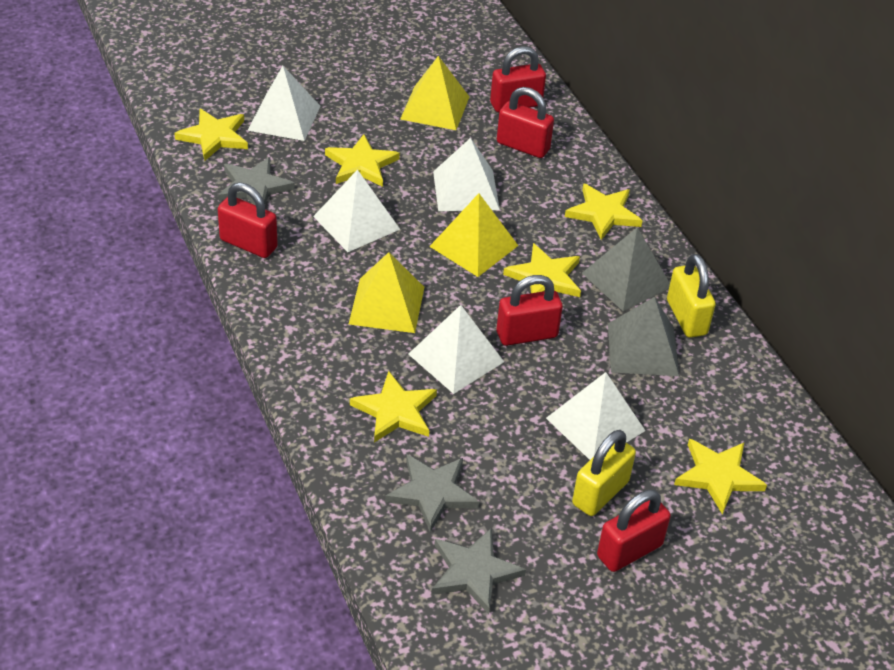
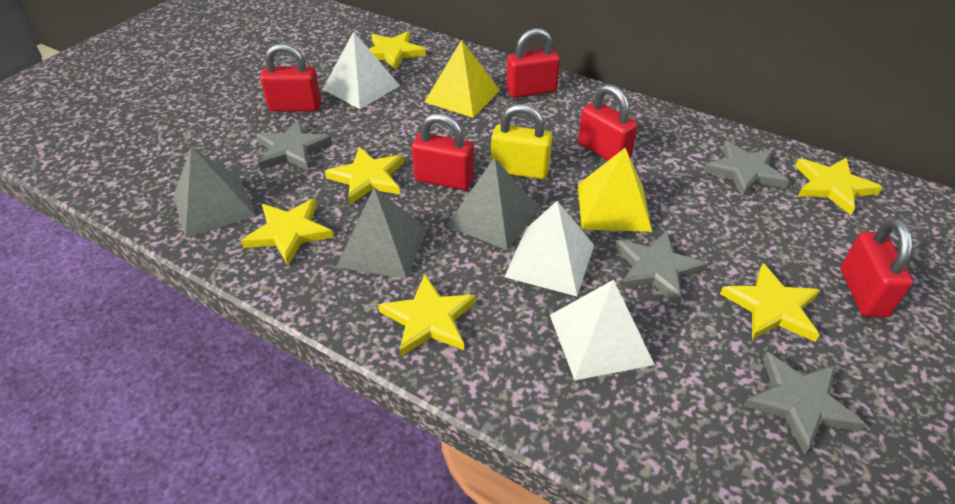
grey pyramid: [582,228,670,311] [608,297,679,376] = 2 -> [173,147,256,238] [336,187,427,279] [446,157,539,250] = 3
grey star: [218,157,295,205] [385,454,479,532] [432,528,526,614] = 3 -> [256,119,332,171] [614,230,708,305] [703,141,789,197] [744,352,866,455] = 4
white pyramid: [248,66,321,141] [313,169,400,252] [408,305,504,394] [433,138,500,211] [546,372,645,460] = 5 -> [323,31,400,109] [504,201,594,296] [550,280,655,380] = 3
yellow padlock: [572,430,636,516] [667,254,716,338] = 2 -> [491,104,552,179] = 1
yellow pyramid: [349,252,424,333] [400,56,469,130] [429,193,518,277] = 3 -> [425,40,500,118] [578,148,652,232] = 2

